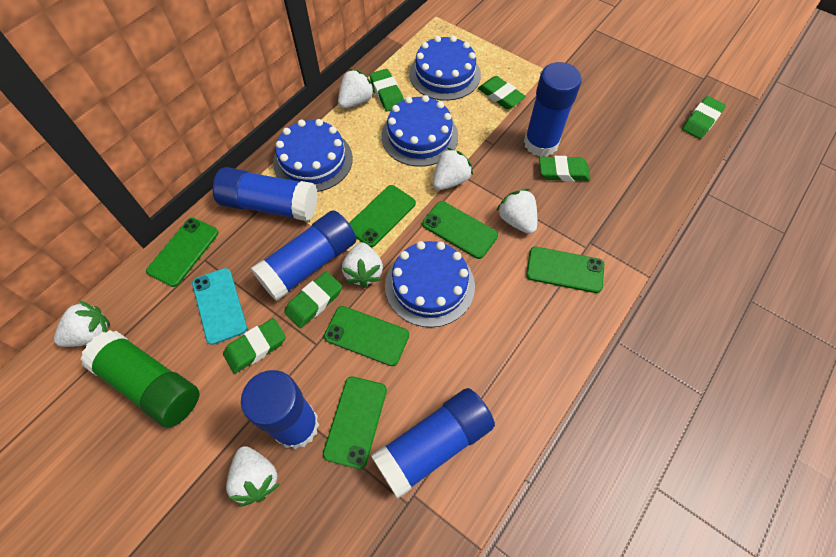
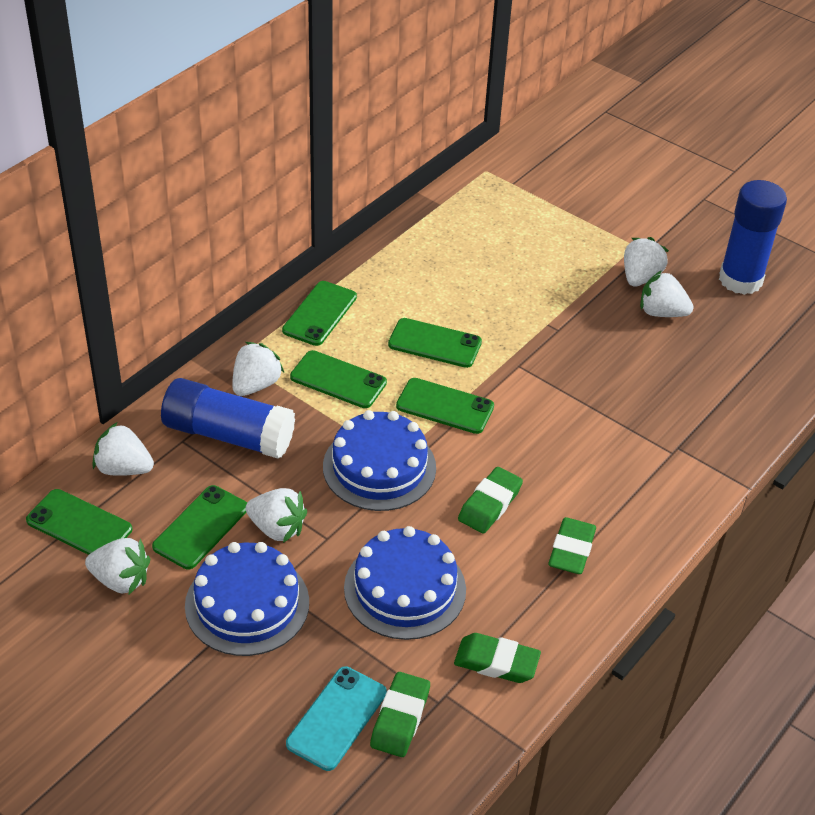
blue cake: [273,119,353,192] [381,95,458,167] [385,241,475,328] [409,36,481,101] = 4 -> [185,542,309,656] [323,410,436,511] [344,526,466,640] = 3
blue glue stick: [213,167,318,221] [241,370,319,449] [251,210,356,301] [371,388,495,499] [524,62,582,157] = 5 -> [161,378,295,458] [719,180,787,295] = 2
green eraser: [223,318,286,374] [284,271,342,328] [370,69,404,111] [478,76,526,109] [539,156,590,181] [682,96,726,139] = 6 -> [370,672,430,757] [454,633,541,683] [458,467,523,534] [548,517,596,574] = 4
green glue stick: [80,330,200,428] = 1 -> none = 0

